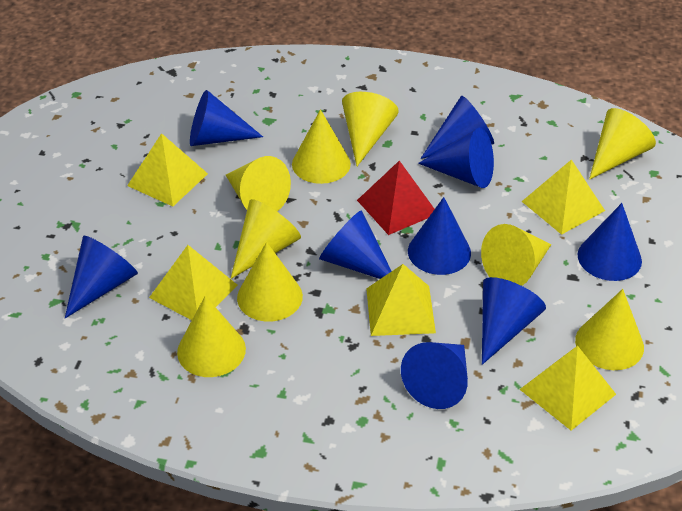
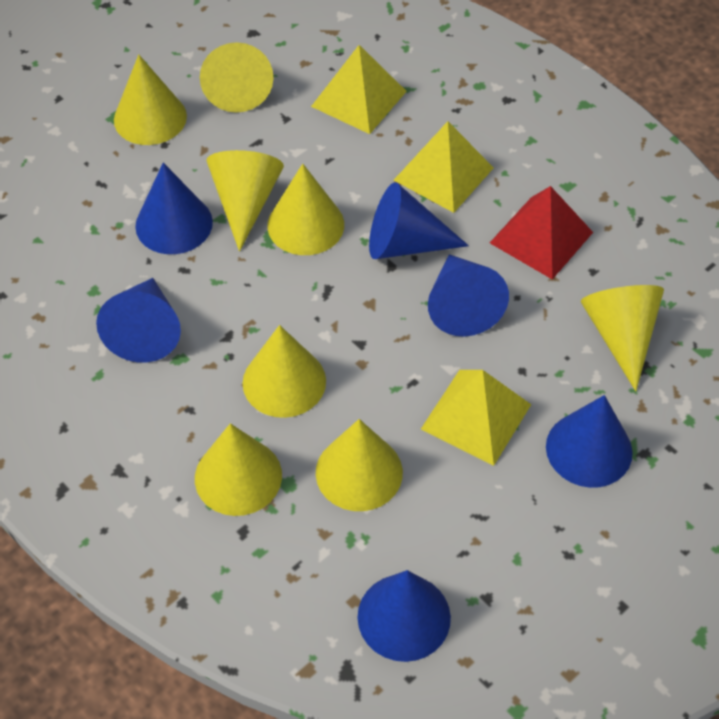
blue cone: [65,236,138,318] [190,90,263,146] [319,210,391,279] [401,342,468,409] [408,197,471,275] [418,128,494,188] [421,96,494,159] [482,277,546,365] [578,203,642,281] = 9 -> [96,278,181,363] [135,163,213,254] [357,570,451,662] [369,182,469,259] [428,254,509,337] [546,395,633,488] = 6
yellow cone: [177,296,246,377] [226,156,291,212] [231,199,301,279] [237,242,303,322] [292,109,351,184] [342,92,399,166] [481,224,552,286] [575,289,644,370] [589,108,656,180] = 9 -> [114,54,187,145] [195,423,282,516] [200,42,274,113] [206,150,284,251] [243,325,326,418] [267,164,344,255] [316,419,403,511] [581,285,664,391] = 8
yellow pyramid: [127,133,208,206] [149,245,237,320] [366,264,436,336] [519,346,616,431] [522,160,605,235] = 5 -> [311,45,407,134] [394,121,494,213] [421,370,531,466] = 3

